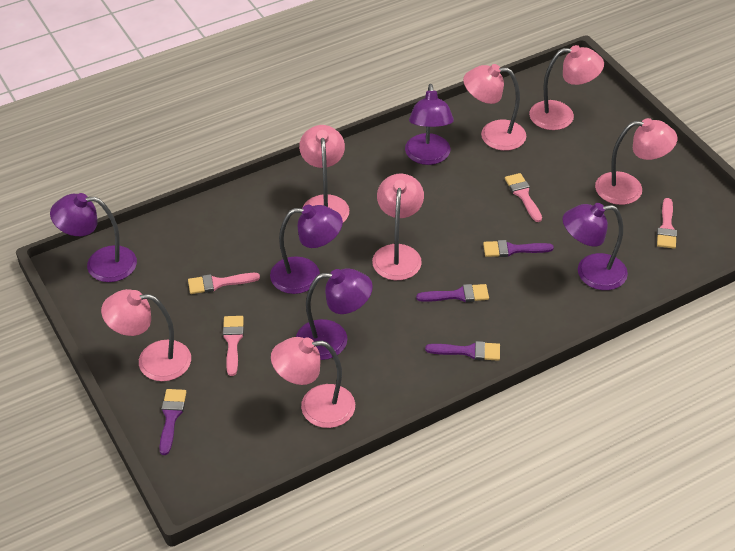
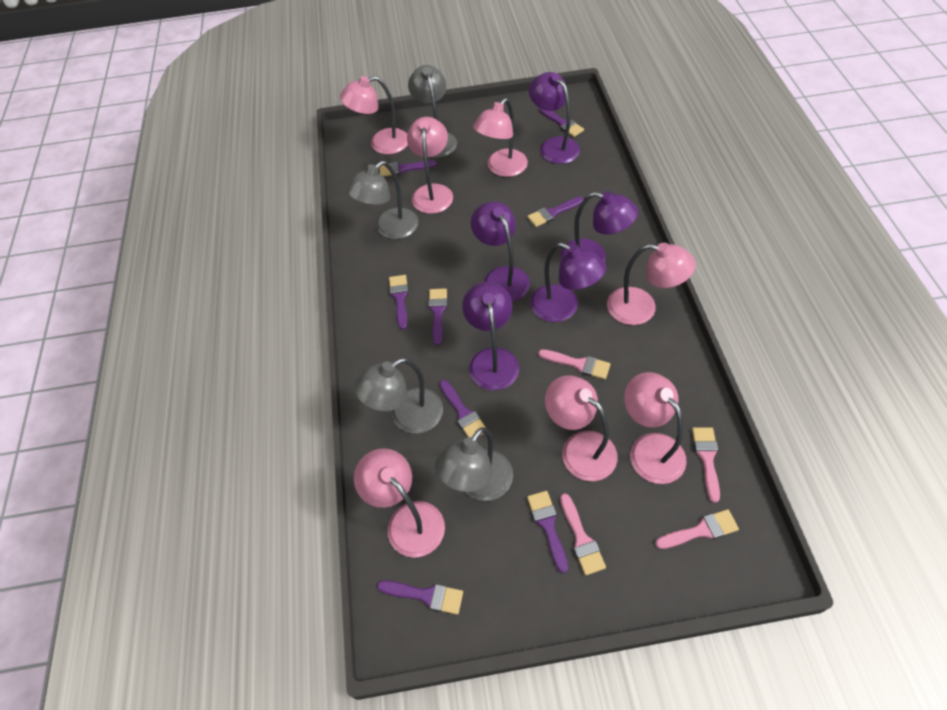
grey lamp: none = 0 -> [347,161,418,239] [354,358,443,433] [408,65,457,158] [435,427,513,501] = 4
purple brush: [159,389,186,455] [416,284,489,302] [425,341,500,361] [483,240,554,257] = 4 -> [377,580,463,615] [379,160,437,177] [389,275,409,330] [428,288,447,345] [439,380,487,438] [527,197,584,227] [527,491,568,573] [539,108,584,137] = 8

